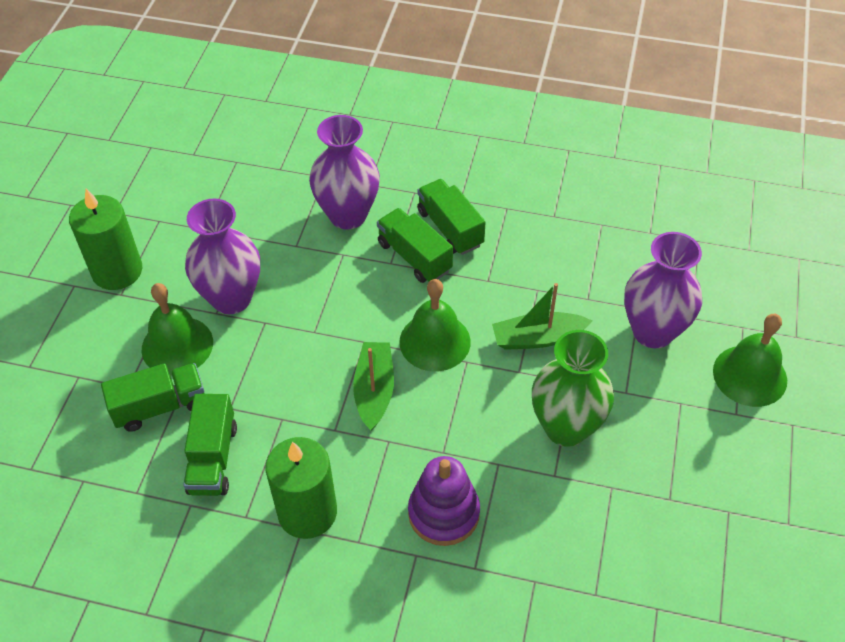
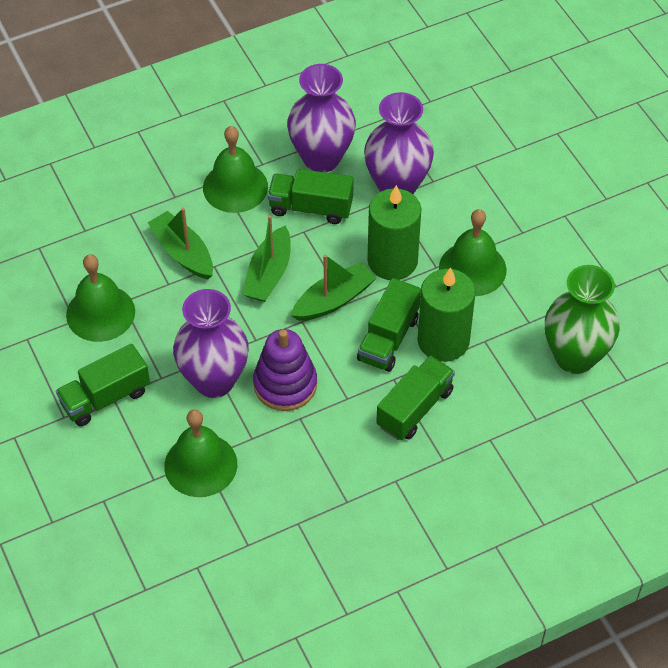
green bell: [142,283,213,375] [399,279,471,371] [713,314,787,407] = 3 -> [66,254,135,342] [164,410,237,497] [203,126,268,213] [439,209,507,296] = 4
green boat: [353,342,394,430] [492,283,592,350] = 2 -> [148,208,213,280] [242,215,291,302] [291,255,376,321] = 3

